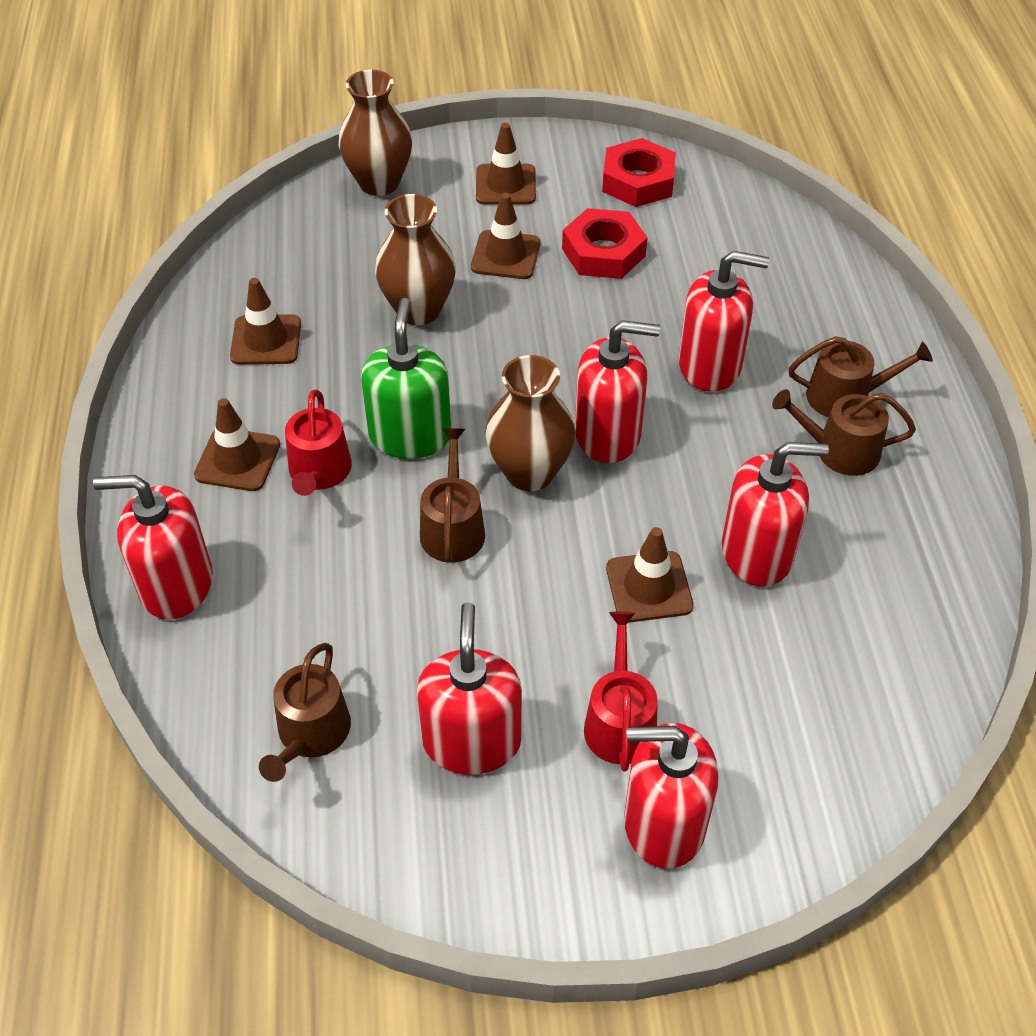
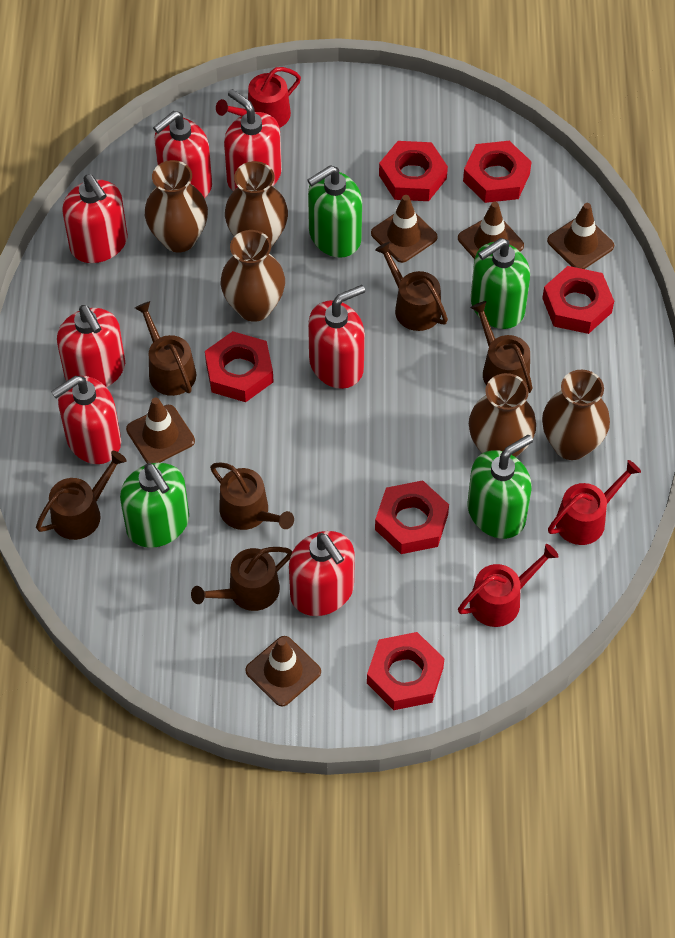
brown vase: [338,70,412,196] [375,194,456,325] [485,355,575,491] = 3 -> [145,160,208,252] [221,230,285,322] [225,161,288,248] [469,373,536,457] [542,370,610,460] = 5
brown watering can: [259,643,351,782] [420,428,485,563] [772,389,916,476] [789,336,933,417] = 4 -> [36,451,127,540] [135,301,196,396] [191,547,293,611] [210,463,294,530] [375,242,448,331] [471,301,533,393] = 6
green soap dispenser: [361,298,451,459] = 1 -> [120,463,189,548] [308,165,362,258] [468,435,533,539] [471,238,530,329] = 4
red nut: [562,208,647,279] [602,138,676,207] = 2 -> [205,331,274,402] [367,632,444,710] [375,480,449,554] [379,141,448,201] [463,141,532,203] [542,266,614,334] = 6
red soap dispenser: [93,475,213,620] [417,603,522,775] [575,320,660,463] [624,723,718,869] [678,251,769,392] [722,442,829,587] = 6 -> [51,376,121,464] [57,305,125,387] [62,174,128,263] [153,111,212,198] [224,89,282,191] [289,531,355,616] [308,285,365,389] = 7
red watering can: [285,390,352,496] [584,611,658,771] = 2 -> [216,67,301,128] [458,544,559,627] [548,460,641,545] = 3

